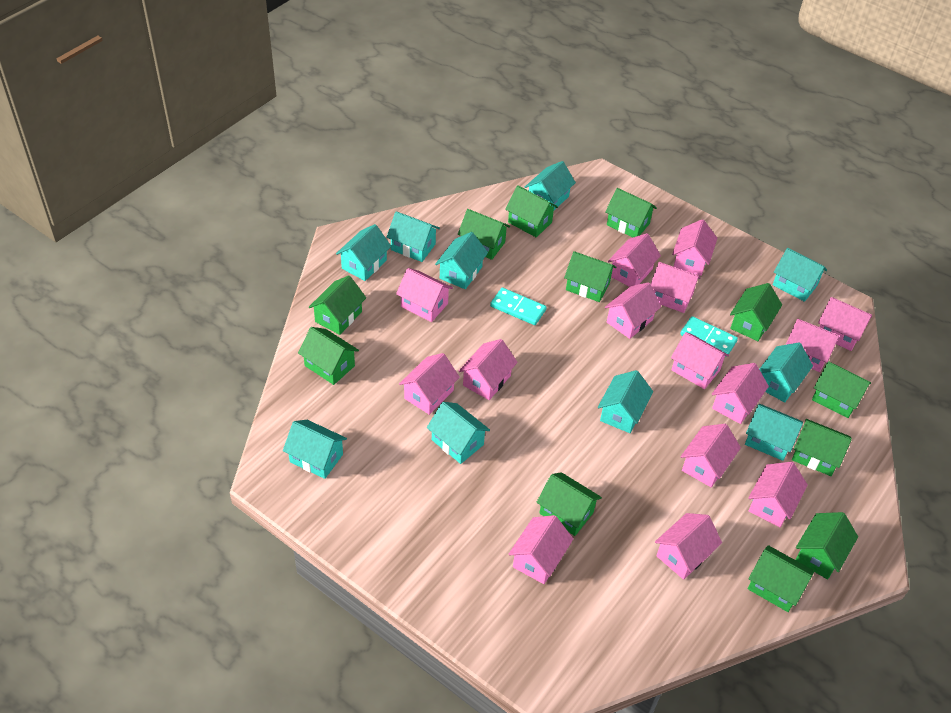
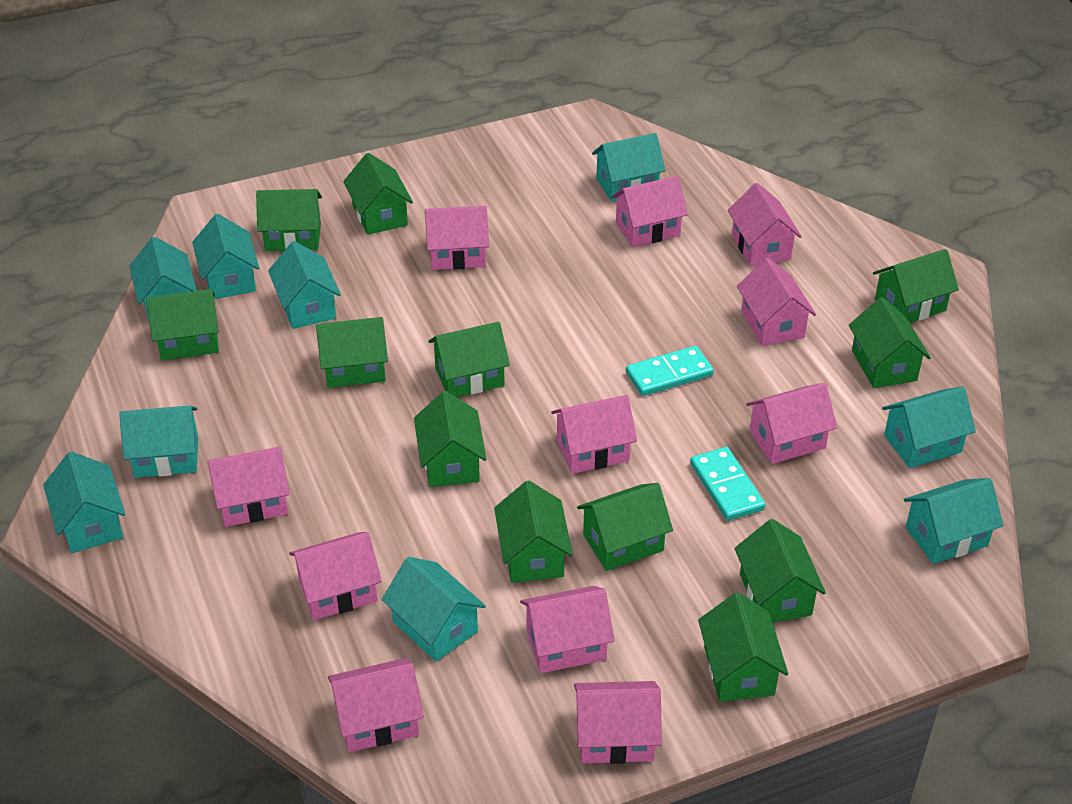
pink house: [396,268,453,322] [399,353,460,415] [459,339,518,400] [509,515,573,584] [605,282,661,339] [608,233,661,287] [651,262,701,313] [655,513,722,580] [671,332,729,389] [672,219,717,276] [681,424,741,487] [711,363,769,424] [748,462,808,527] [786,319,839,372] [818,297,872,351] = 15 -> [208,446,290,527] [289,532,382,620] [328,658,424,752] [425,205,489,270] [520,586,614,673] [551,395,637,474] [574,681,662,764] [611,176,688,247] [727,183,802,267] [737,258,816,346] [746,383,837,464] = 11
turquoise house: [283,420,347,479] [336,224,391,281] [387,211,440,262] [427,402,490,464] [435,232,488,289] [525,161,576,210] [598,370,653,433] [745,404,803,461] [759,343,813,403] [773,248,827,302] = 10 -> [43,452,125,553] [119,405,198,478] [129,237,197,321] [192,214,259,299] [268,241,341,329] [382,557,486,661] [592,133,665,202] [882,386,976,468] [904,478,1004,564] = 9

